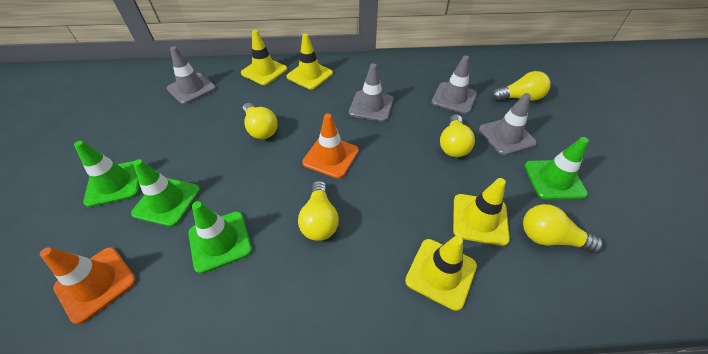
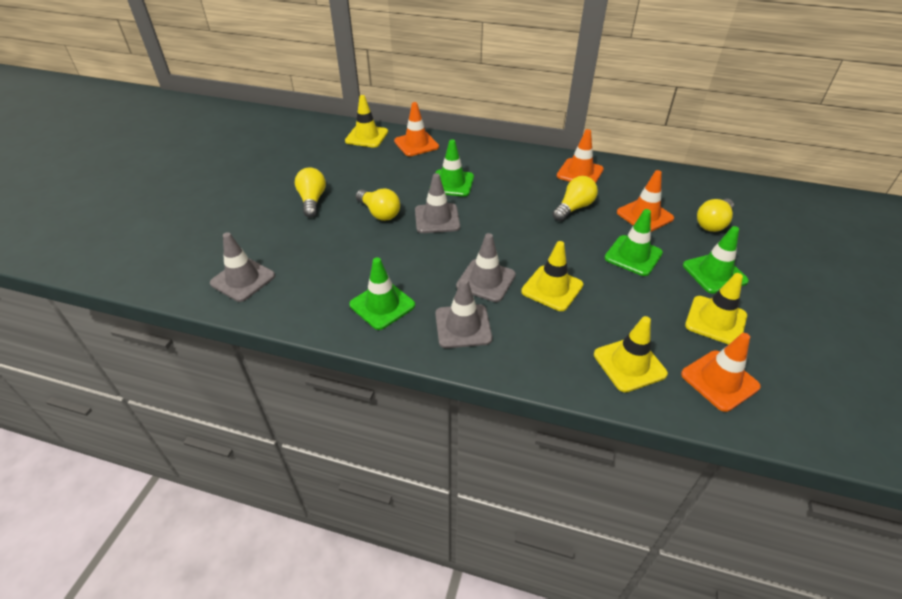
orange traffic cone: [40,247,136,324] [302,113,359,178] = 2 -> [394,102,439,156] [557,129,604,183] [617,170,674,232] [681,333,761,412] = 4
yellow light bulb: [242,103,278,139] [298,181,339,241] [440,115,475,157] [492,71,551,101] [523,204,603,253] = 5 -> [295,167,326,218] [356,189,400,221] [553,176,598,221] [697,199,734,232] = 4

